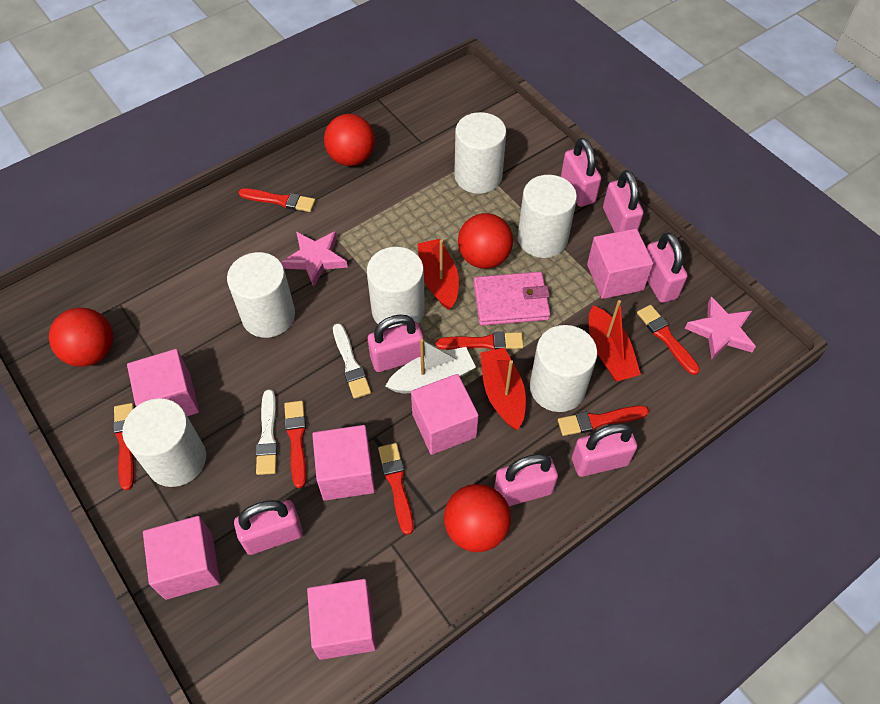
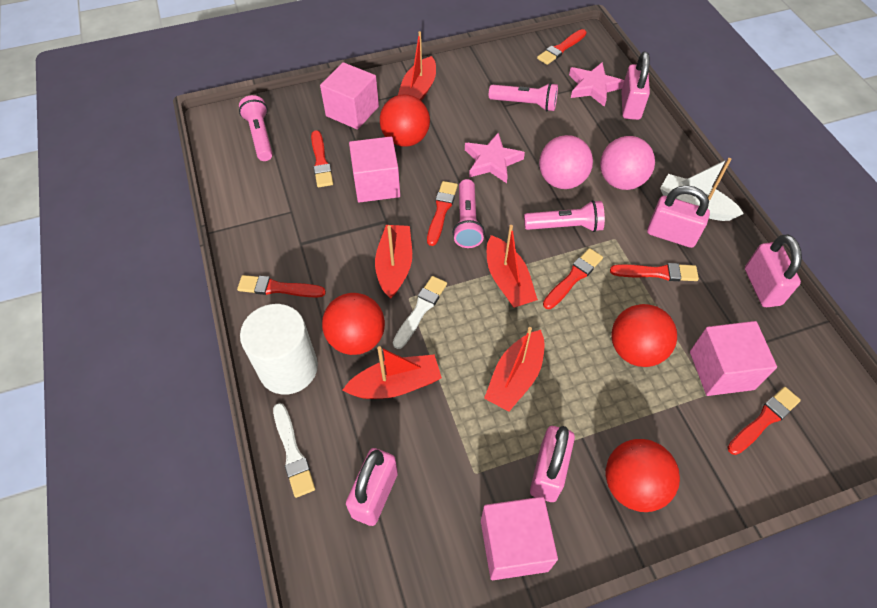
pink ball: none = 0 -> [539,135,593,189] [600,136,655,190] = 2
pink cube: [127,349,199,416] [143,516,220,600] [307,579,376,660] [312,425,375,501] [411,374,479,455] [587,228,653,299] = 6 -> [320,62,379,129] [349,137,400,203] [481,497,558,580] [690,321,777,396] = 4
pink flashlight: none = 0 -> [239,95,273,161] [453,179,485,248] [489,83,558,111] [524,200,605,232] = 4
pink padlock: [234,500,303,555] [368,314,424,372] [494,454,558,506] [561,138,601,207] [572,423,637,477] [603,170,644,233] [647,232,688,303] = 7 -> [346,448,398,526] [530,426,575,502] [621,52,650,120] [647,185,710,248] [745,234,802,307] = 5
pink wallet: [473,272,551,326] = 1 -> none = 0
red boat: [417,239,459,310] [480,348,526,430] [589,300,641,381] = 3 -> [343,346,442,399] [375,225,412,298] [398,31,436,101] [484,327,544,412] [487,225,538,308] = 5
white cylinder: [122,398,206,487] [227,252,295,338] [367,247,425,328] [454,112,506,194] [518,175,577,258] [530,325,598,412] = 6 -> [240,304,318,394] = 1

